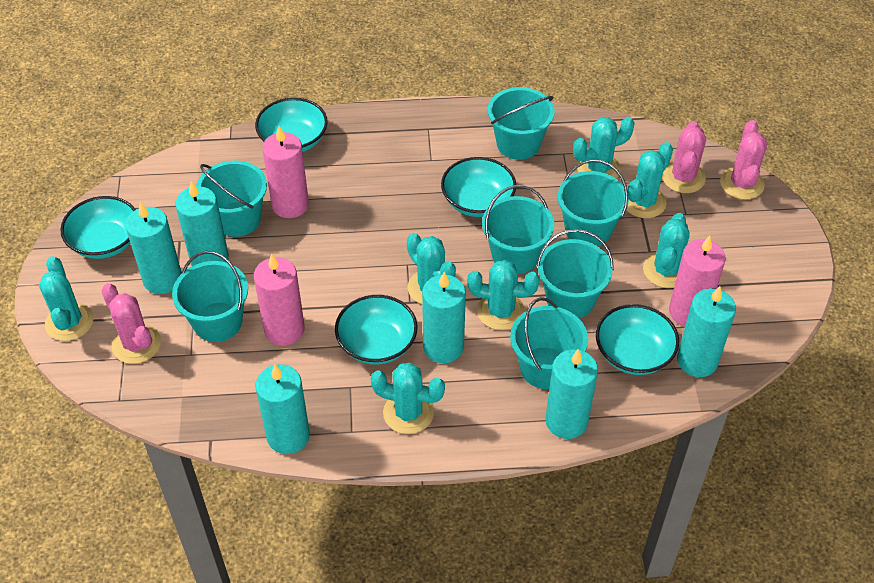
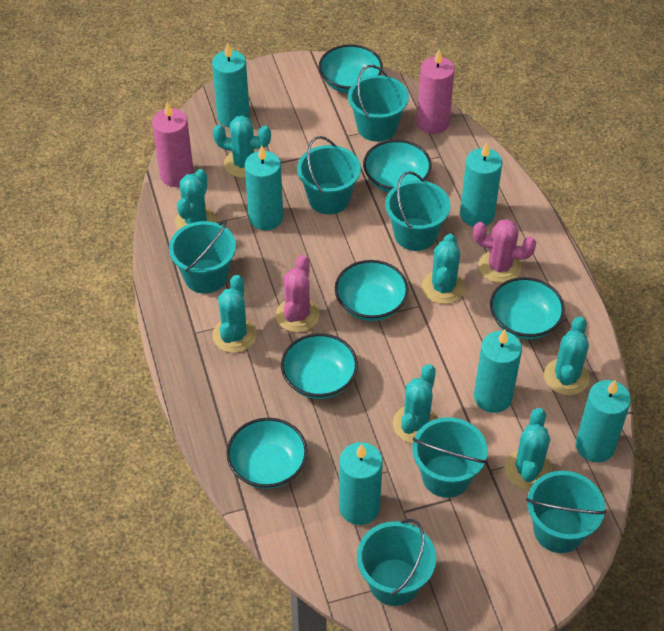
pink cactus: [101,283,161,364] [662,121,706,193] [720,120,767,200] = 3 -> [276,255,320,333] [473,219,536,283] = 2
pink candle: [254,254,305,346] [262,126,309,218] [669,236,726,326] = 3 -> [152,102,194,187] [417,49,455,134] = 2
turquoise bowl: [60,196,136,259] [255,98,328,152] [335,295,417,365] [441,157,516,217] [596,304,679,375] = 5 -> [227,418,308,489] [281,333,358,399] [319,44,383,93] [335,260,409,321] [363,140,431,193] [490,277,565,339] = 6

